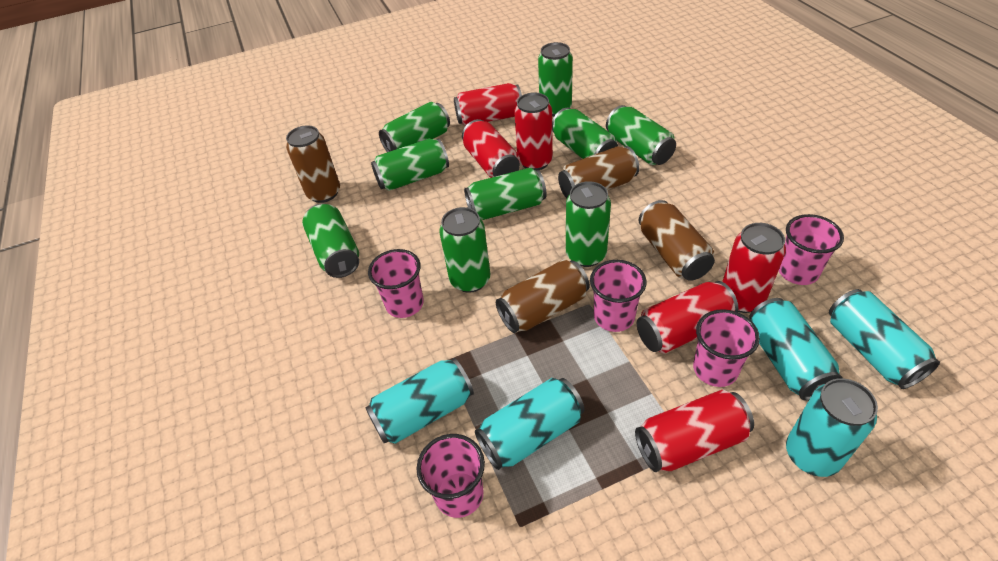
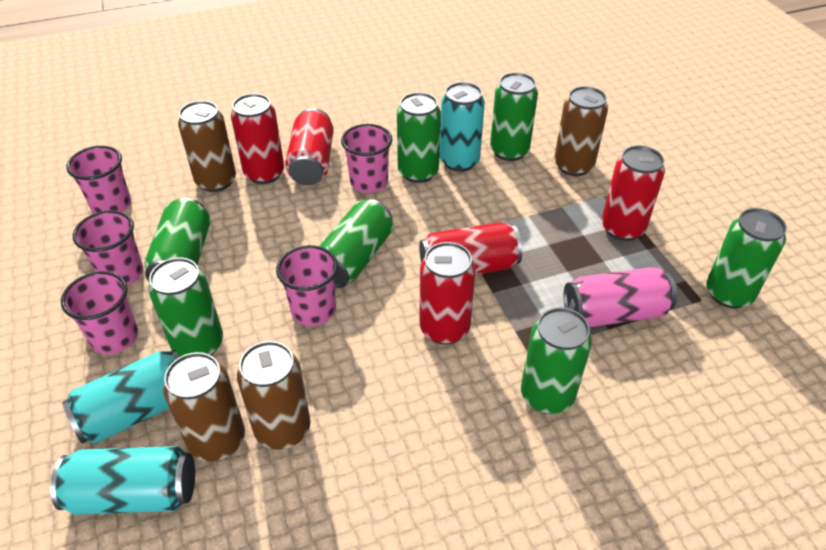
green can: [302,204,359,278] [371,138,449,191] [379,102,450,152] [439,207,490,293] [464,167,546,220] [538,42,573,116] [552,108,618,159] [566,181,611,267] [606,105,676,165] = 9 -> [144,198,211,282] [148,257,223,357] [319,199,393,288] [397,92,441,183] [490,72,538,161] [521,307,592,414] [706,208,787,308] = 7
pink can: none = 0 -> [564,267,677,327] = 1
red can: [454,83,522,126] [462,119,520,178] [514,92,553,170] [635,390,754,472] [637,281,738,353] [722,223,786,313] = 6 -> [231,93,284,184] [285,108,334,185] [419,222,522,275] [419,242,476,345] [602,145,665,241] = 5
turquoise can: [366,358,474,444] [475,378,584,470] [749,298,842,401] [786,378,878,477] [829,289,940,389] = 5 -> [50,446,195,515] [62,349,179,444] [439,82,485,172] = 3

